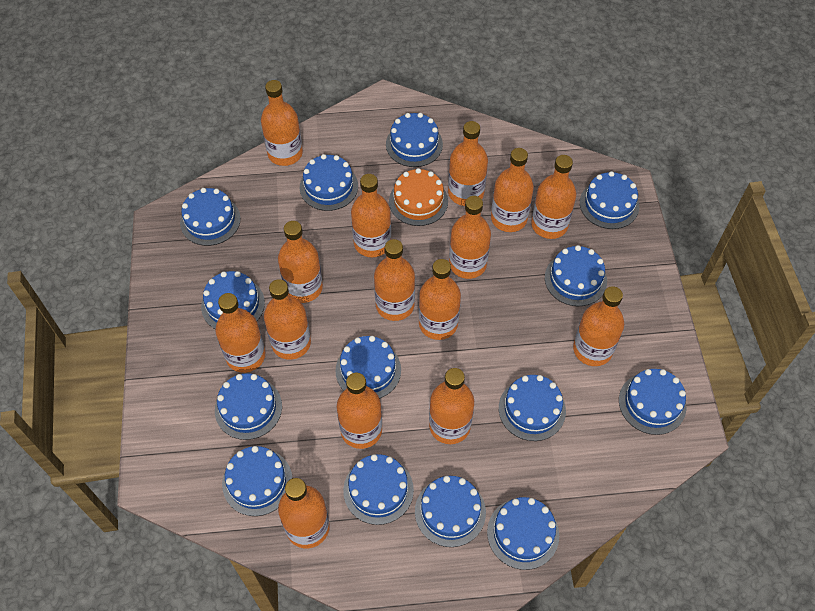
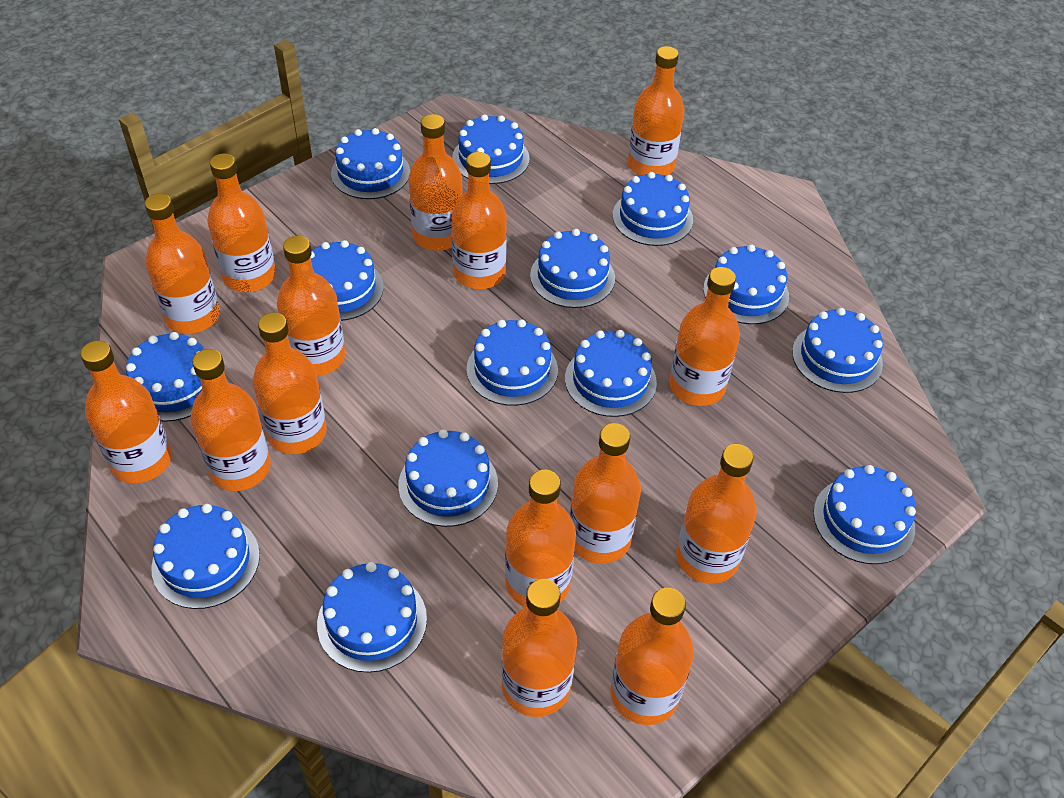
orange cake: [389,168,448,226] = 1 -> none = 0

